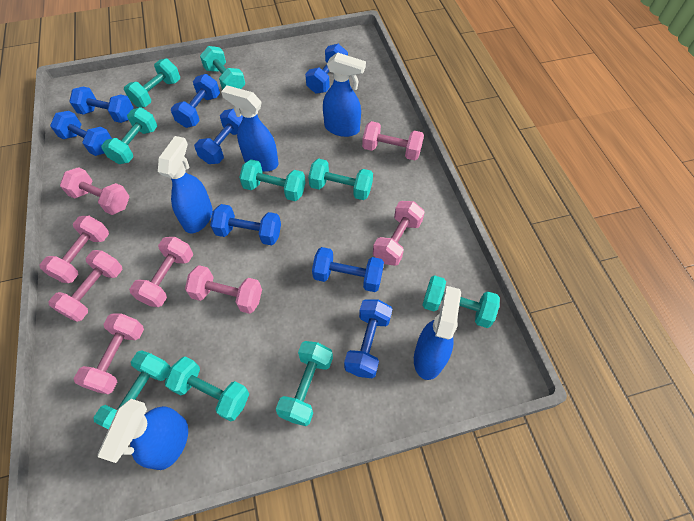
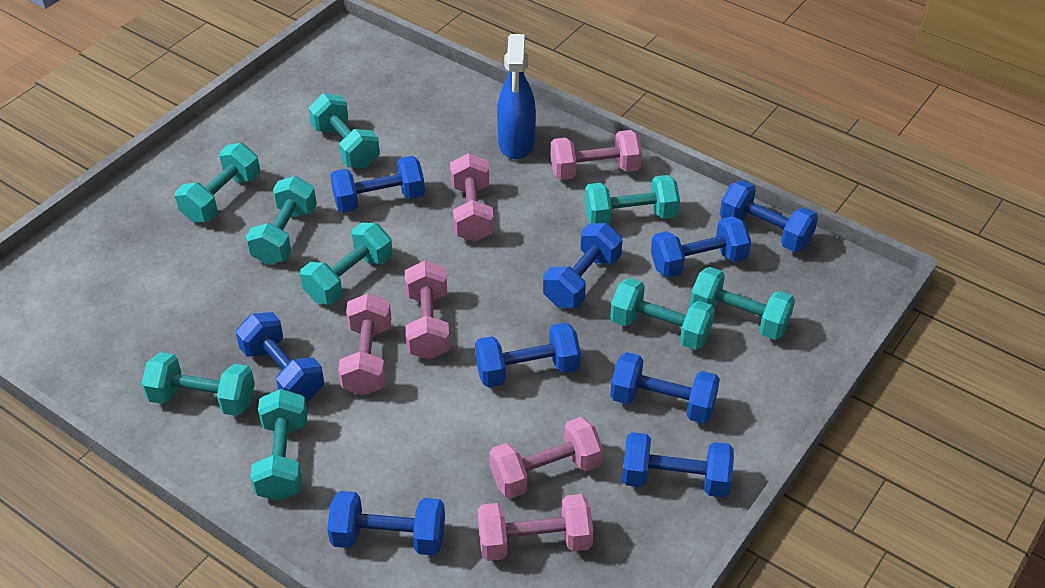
blue dumbbell: [50,111,112,156] [69,87,134,123] [171,74,220,128] [194,109,243,164] [210,204,281,245] [305,44,348,94] [312,247,384,292] [344,299,392,378] = 8 -> [236,312,324,401] [327,491,445,555] [330,156,425,213] [475,323,581,387] [543,223,623,308] [610,352,720,424] [622,432,734,498] [651,216,751,278] [720,180,818,252] = 9
blue spray bottle: [98,399,188,470] [158,136,213,233] [221,85,278,172] [323,52,366,137] [414,286,461,380] = 5 -> [497,34,536,160] = 1
pink dumbbell: [40,216,109,283] [48,250,122,322] [60,167,129,215] [74,313,144,394] [129,237,193,307] [185,265,262,314] [362,121,424,160] [373,201,425,266] = 8 -> [338,293,391,396] [405,261,450,360] [450,153,494,242] [477,494,593,561] [489,417,603,499] [551,130,642,180] = 6

